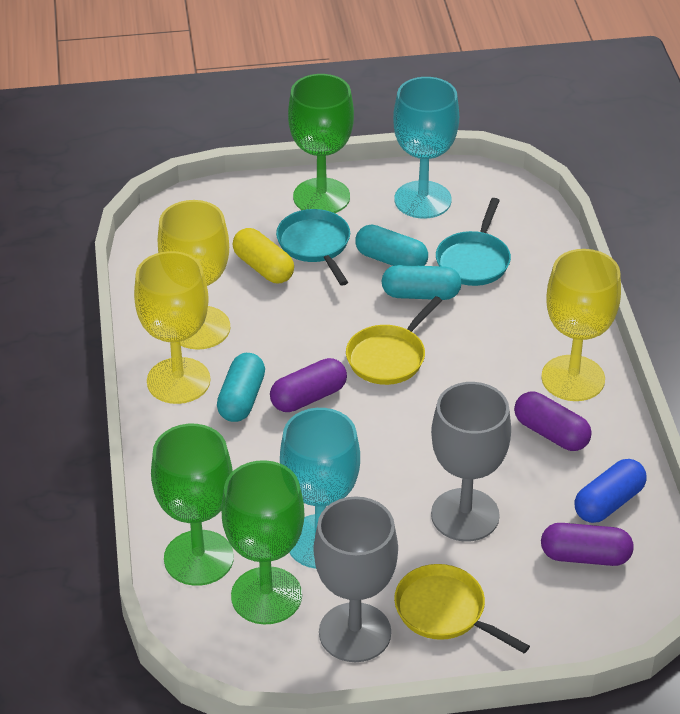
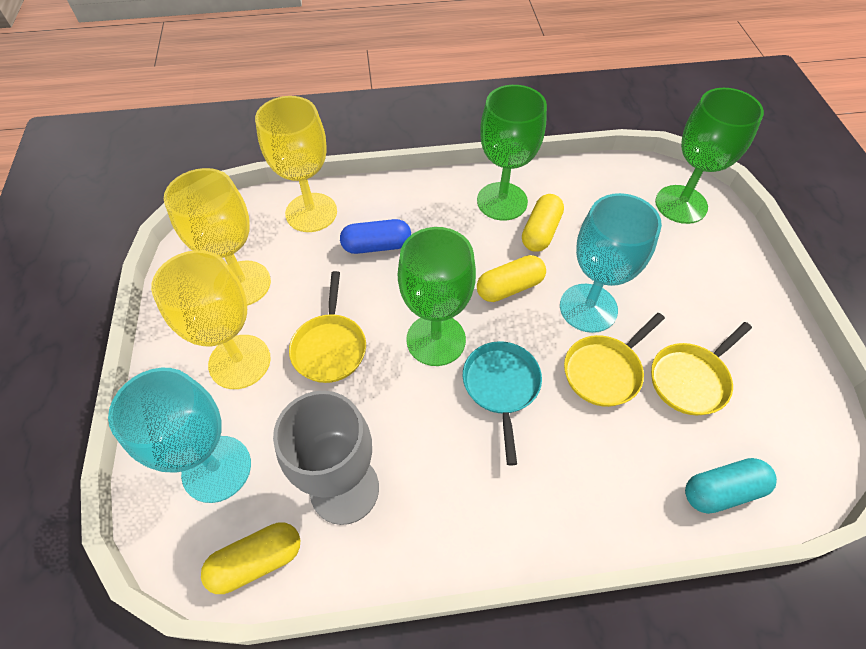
grey goblet: [314,496,398,662] [431,382,511,542] = 2 -> [273,391,379,525] = 1
purple capsule: [270,358,347,412] [514,392,592,451] [541,523,634,566] = 3 -> none = 0
turquoise capsule: [217,353,265,422] [355,225,428,266] [382,265,462,300] = 3 -> [685,458,777,514] = 1
turquoise pan: [276,209,350,286] [436,198,511,286] = 2 -> [463,341,542,466] = 1
yellow capsule: [233,228,294,283] = 1 -> [201,522,300,594] [477,255,546,302] [522,194,564,252] = 3
yellow pan: [346,296,442,385] [394,564,530,654] = 2 -> [289,271,366,383] [564,313,665,407] [651,322,752,415] = 3

